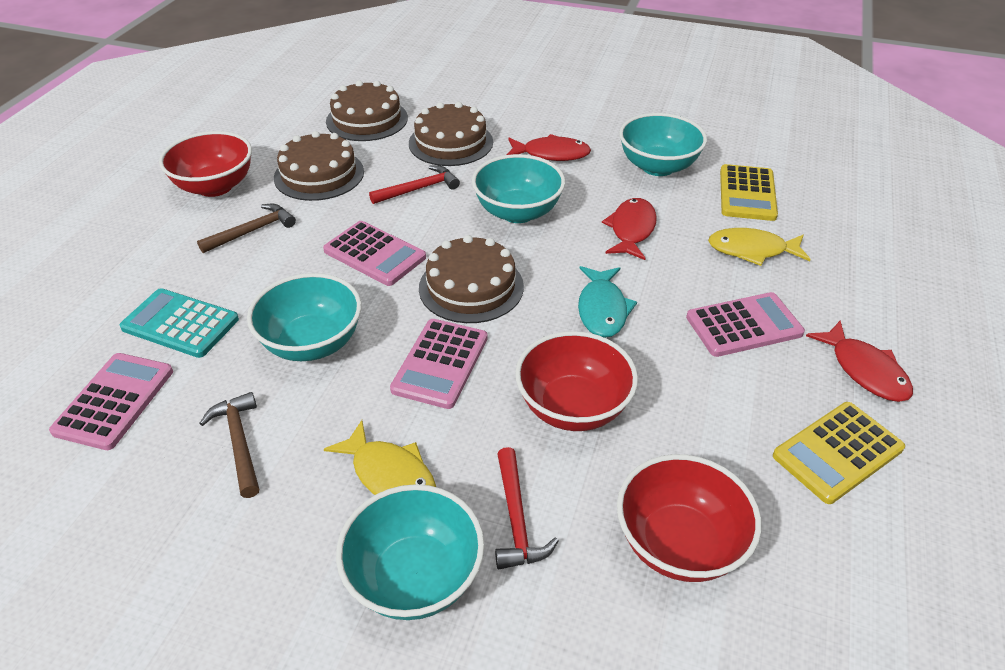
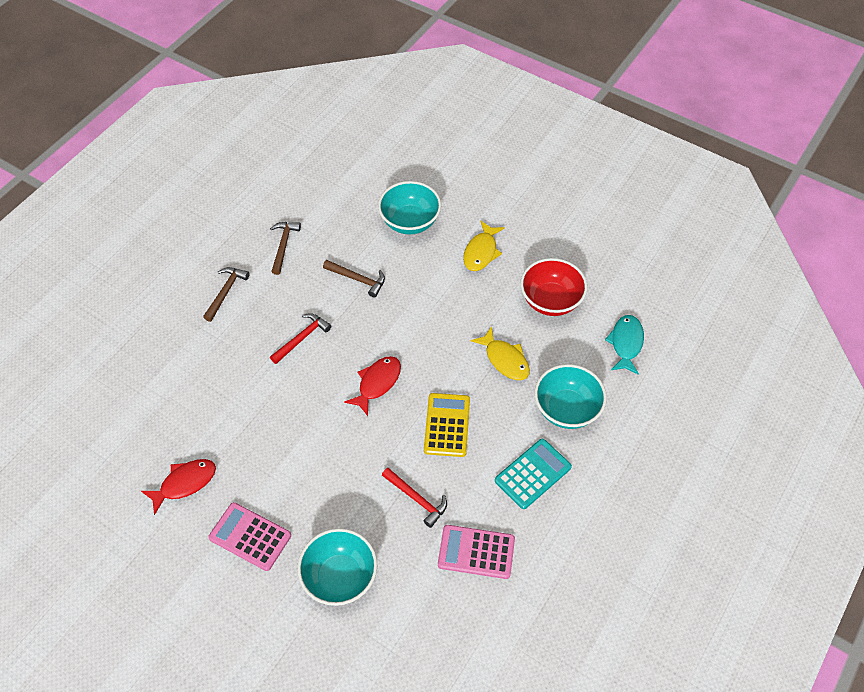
brown cake: [274,131,364,201] [326,80,408,141] [409,102,493,166] [419,235,524,323] = 4 -> none = 0
brown hammer: [197,204,296,253] [199,392,259,498] = 2 -> [203,267,250,322] [270,222,301,275] [323,260,385,298] = 3
pink calculator: [49,353,173,450] [323,221,426,286] [390,319,488,409] [686,292,805,357] = 4 -> [208,502,291,571] [438,525,515,579] = 2
red bowl: [159,131,252,197] [515,331,638,431] [617,454,762,582] = 3 -> [520,258,588,316] = 1
red fish: [507,134,591,161] [602,198,657,260] [806,321,913,402] = 3 -> [141,459,216,515] [344,356,401,416] = 2
turquoise bowl: [247,273,362,361] [336,484,485,620] [472,154,565,223] [619,113,707,176] = 4 -> [297,528,377,606] [378,181,441,234] [534,364,607,429] = 3
yellow calculator: [720,164,778,221] [773,402,905,504] = 2 -> [424,393,470,457] = 1

